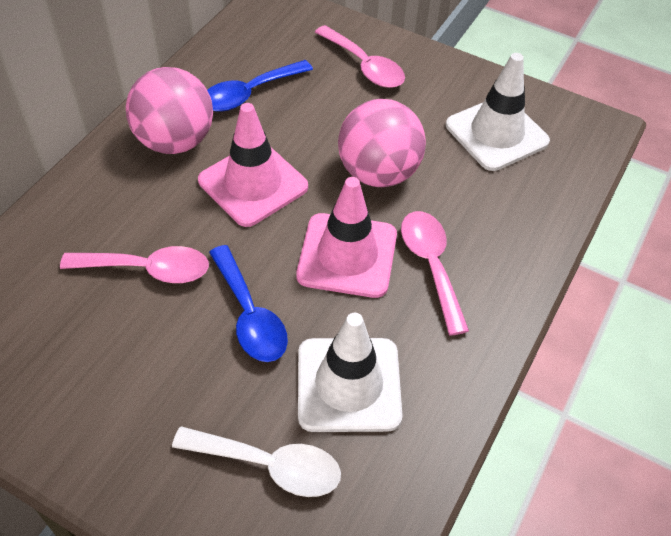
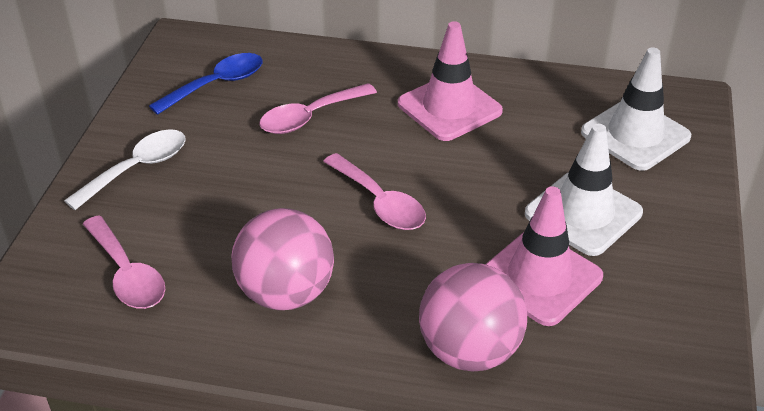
blue spoon: [207,60,313,112] [209,245,288,362] = 2 -> [149,53,263,115] = 1

